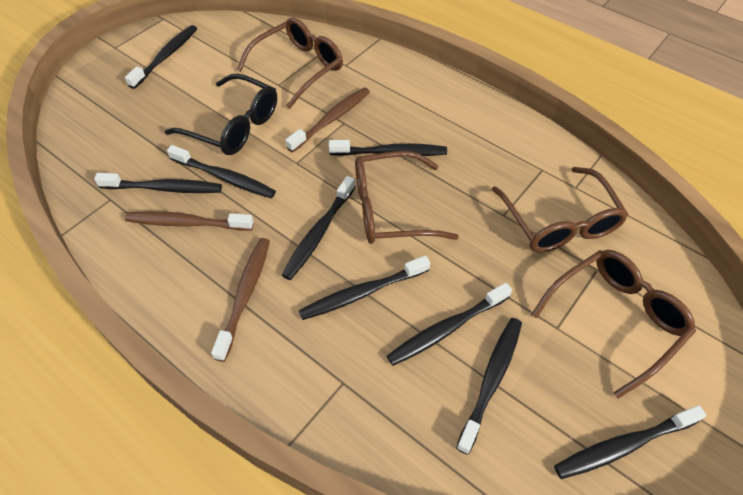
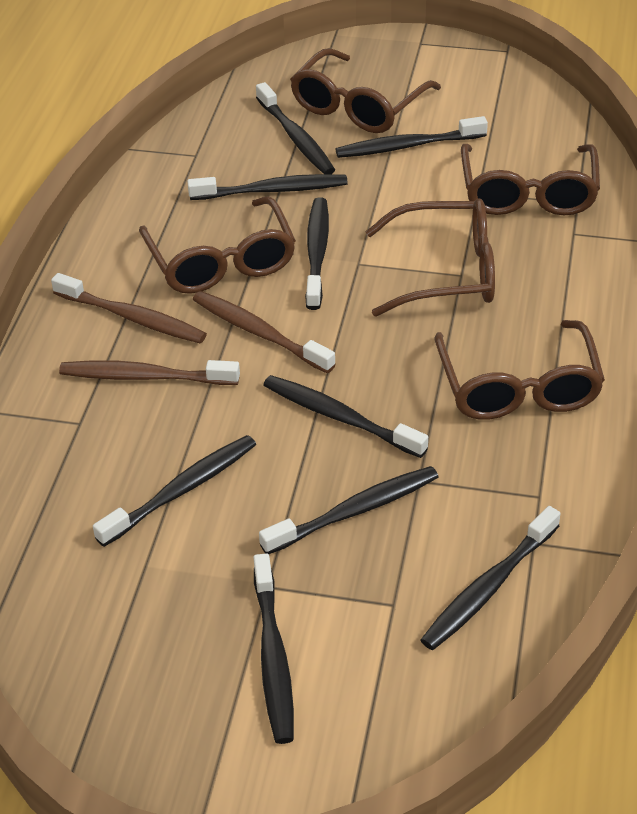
black glasses: [165,73,277,155] = 1 -> none = 0
brown glasses: [237,18,343,109] [355,151,459,244] [492,167,628,252] [531,250,696,399] = 4 -> [139,196,296,294] [290,48,441,133] [365,199,495,317] [434,320,605,419] [461,144,600,215] = 5

